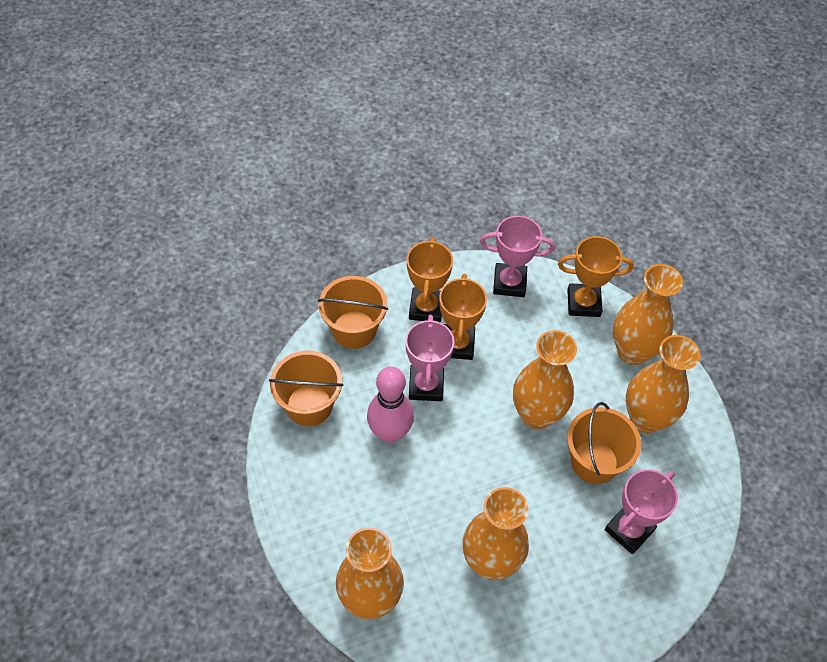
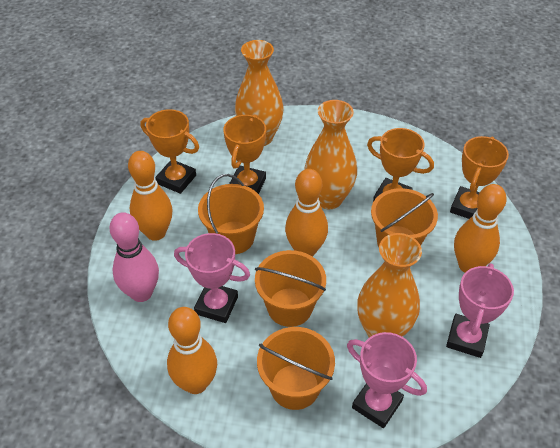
orange bowling pin: none = 0 -> [128,151,172,241] [167,307,217,394] [285,169,328,257] [454,184,507,272] = 4
orange bucket: [269,351,343,426] [318,276,388,349] [567,402,641,484] = 3 -> [198,174,264,254] [255,250,326,327] [257,327,335,410] [371,188,438,247] = 4
orange trophy: [407,237,453,323] [439,274,487,360] [558,236,634,317] = 3 -> [141,109,199,194] [223,114,266,194] [367,128,434,202] [450,136,509,219] = 4
orange vase: [336,527,404,619] [463,487,529,580] [513,330,577,429] [613,264,683,365] [626,335,700,433] = 5 -> [235,40,284,146] [305,100,357,209] [357,233,422,337] = 3

